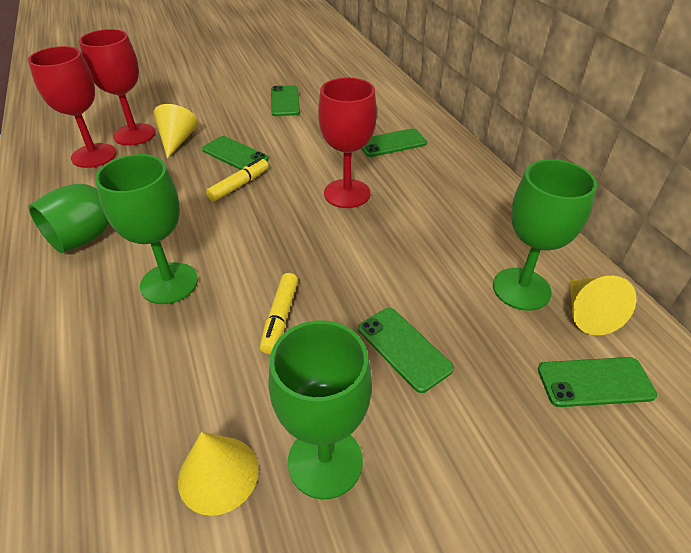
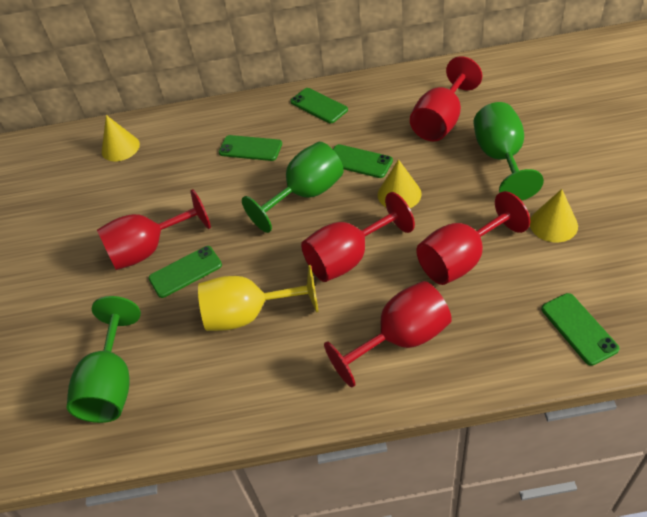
green goblet: [28,153,148,253] [95,154,198,304] [268,320,372,499] [493,159,597,311] = 4 -> [67,296,141,423] [242,142,344,233] [473,102,544,201] = 3
red goblet: [28,46,116,168] [79,29,155,146] [318,78,377,208] = 3 -> [97,189,211,270] [301,192,415,282] [324,281,452,388] [410,56,482,141] [416,191,530,285] = 5
yellow goblet: none = 0 -> [198,265,318,331] = 1
yellow marker: [206,158,269,202] [260,273,298,354] = 2 -> none = 0

